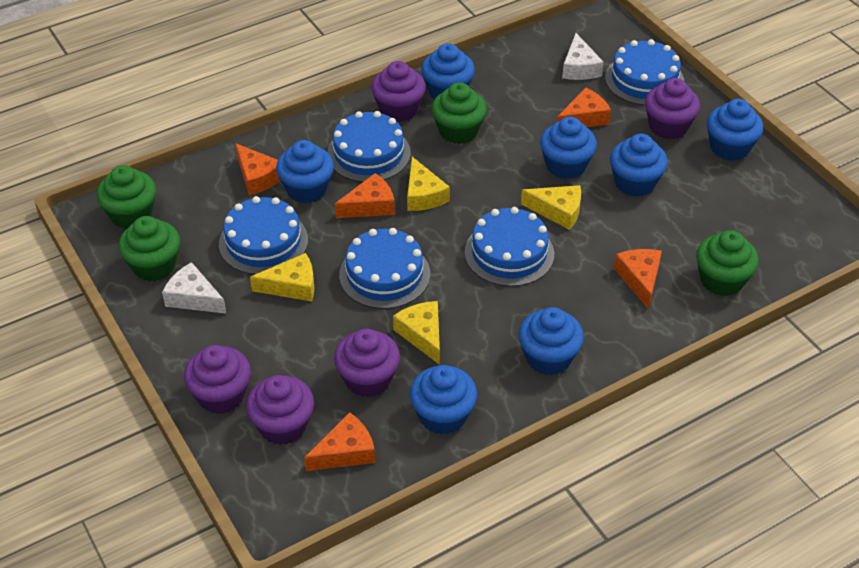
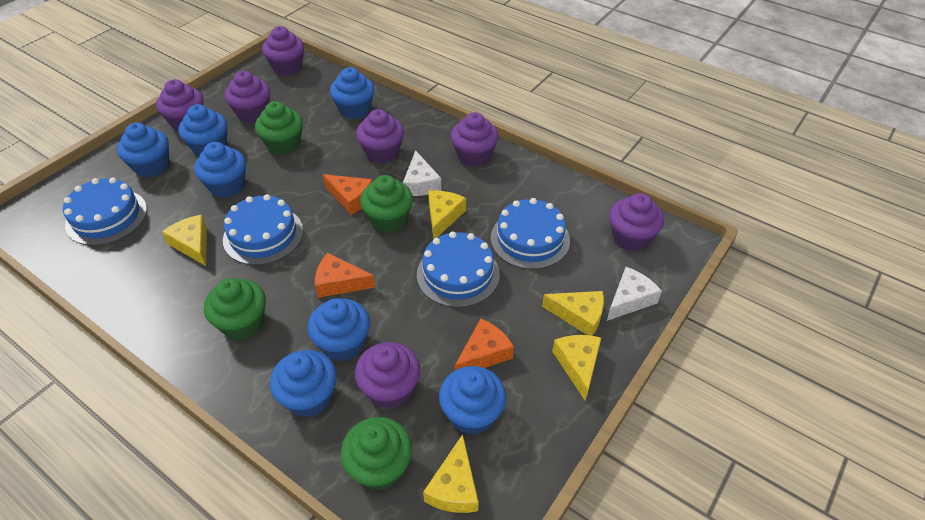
blue cake: [219,196,308,275] [327,111,411,182] [339,228,430,309] [465,207,554,287] [605,39,684,105] = 5 -> [63,177,147,245] [223,194,303,265] [417,231,500,307] [491,198,570,269] = 4
orange cheese: [235,143,281,195] [304,412,375,471] [335,173,395,218] [557,88,611,127] [614,249,662,309] = 5 -> [315,253,375,298] [323,174,373,215] [454,319,514,371] = 3
purple cupcake: [184,345,251,414] [246,375,314,445] [334,329,400,397] [371,61,426,122] [645,78,700,139] = 5 -> [156,79,204,131] [225,71,270,123] [262,26,304,76] [355,342,420,409] [356,109,404,163] [451,112,499,167] [609,193,664,252] = 7
yellow cheese: [250,253,314,301] [393,301,440,365] [407,157,450,211] [521,185,581,230] = 4 -> [162,215,207,266] [423,434,479,513] [428,191,466,239] [542,291,604,336] [552,335,601,401] = 5

